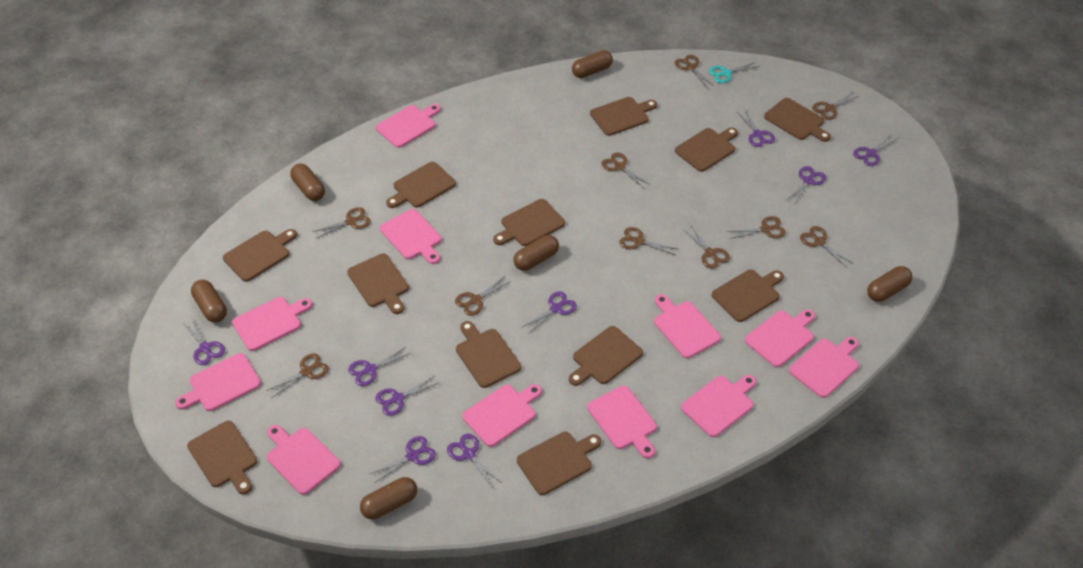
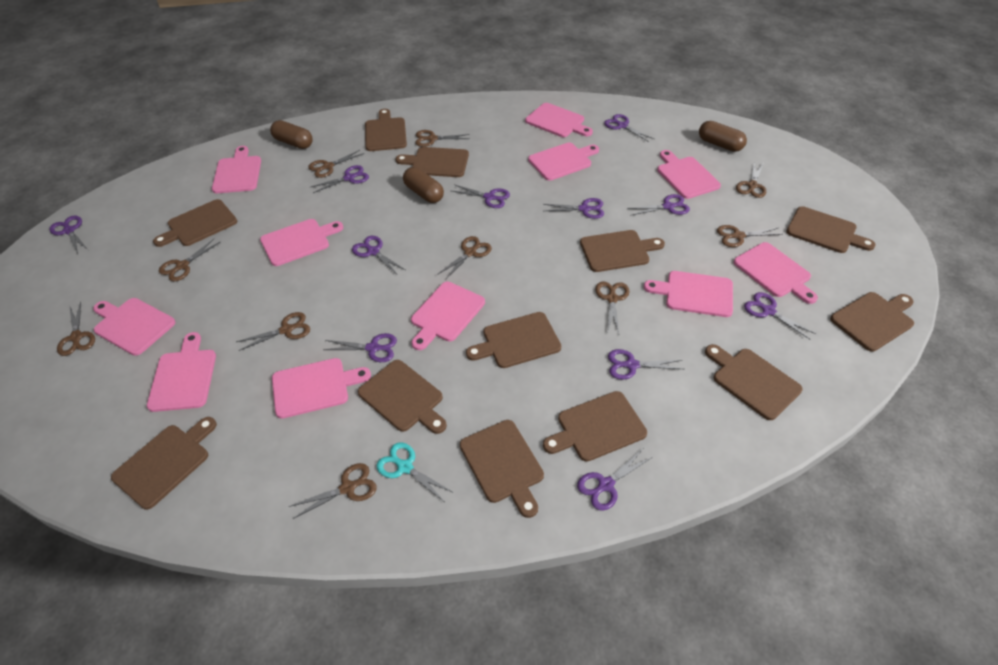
brown capsule: [191,280,227,322] [290,163,325,201] [360,477,417,519] [513,235,559,271] [572,50,613,78] [867,266,913,302] = 6 -> [270,120,313,149] [403,167,444,203] [699,121,747,152] = 3
purple scissors: [184,317,225,365] [348,347,410,386] [370,436,436,482] [375,376,440,416] [447,434,500,487] [521,292,577,334] [738,110,775,147] [787,166,826,204] [853,135,898,166] = 9 -> [49,215,88,254] [311,165,369,193] [323,333,397,362] [352,236,405,274] [452,184,510,208] [543,198,604,219] [577,449,653,511] [604,114,654,142] [608,349,683,380] [627,194,690,216] [744,292,816,339] = 11

